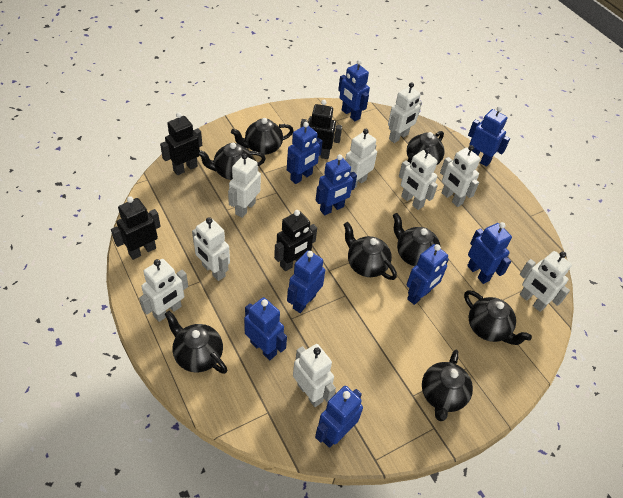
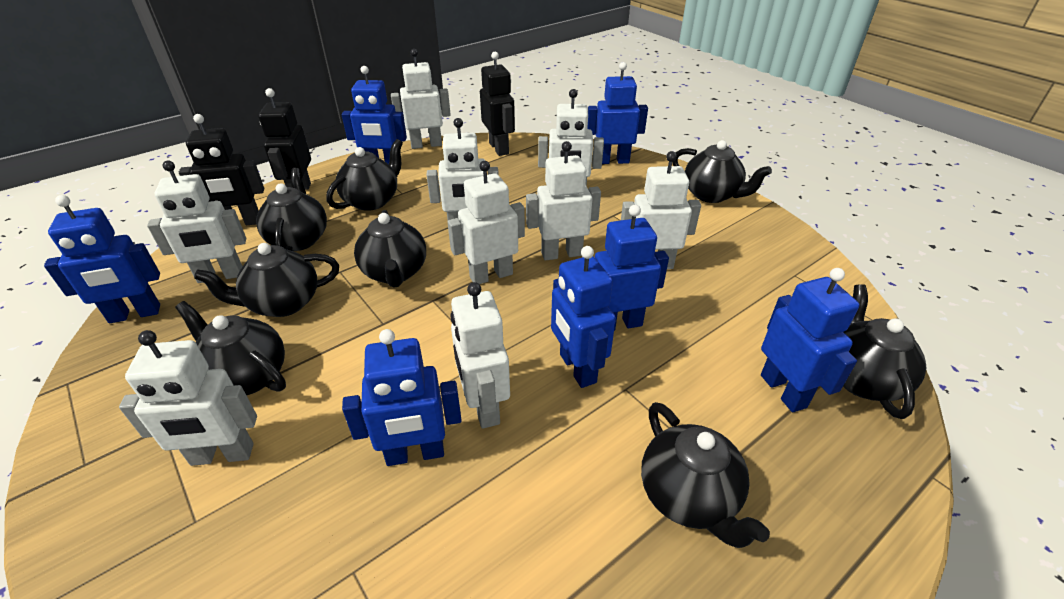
black robot: [111,196,161,260] [160,112,202,175] [274,210,317,271] [300,100,342,159] = 4 -> [179,114,264,225] [258,88,311,190] [480,52,515,156] = 3
blue robot: [244,297,287,360] [287,122,322,184] [287,250,325,313] [315,386,363,448] [316,154,357,215] [338,60,370,121] [407,244,449,305] [467,222,512,284] [468,106,510,167] = 9 -> [44,195,160,323] [342,66,407,164] [342,329,462,466] [551,246,616,388] [587,62,648,164] [595,205,669,331] [761,268,859,412] = 7

